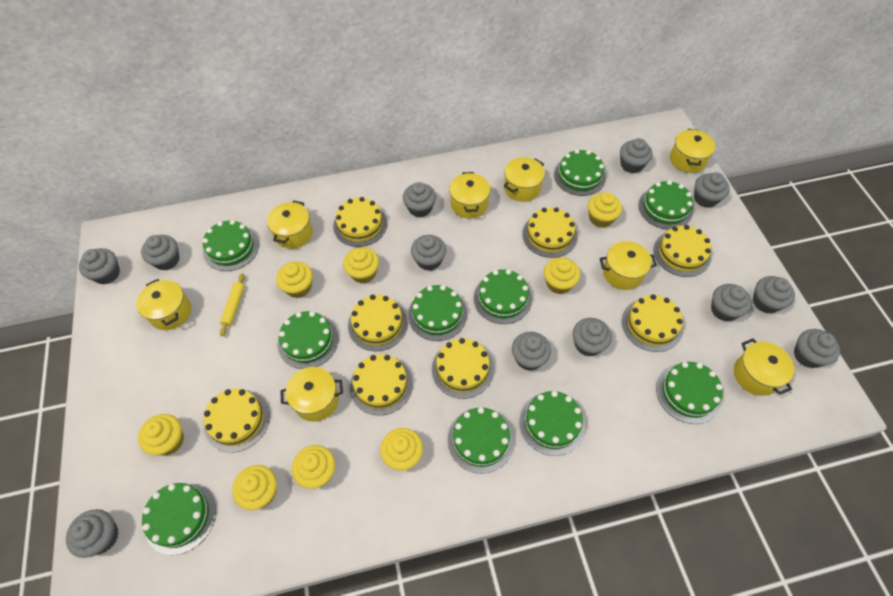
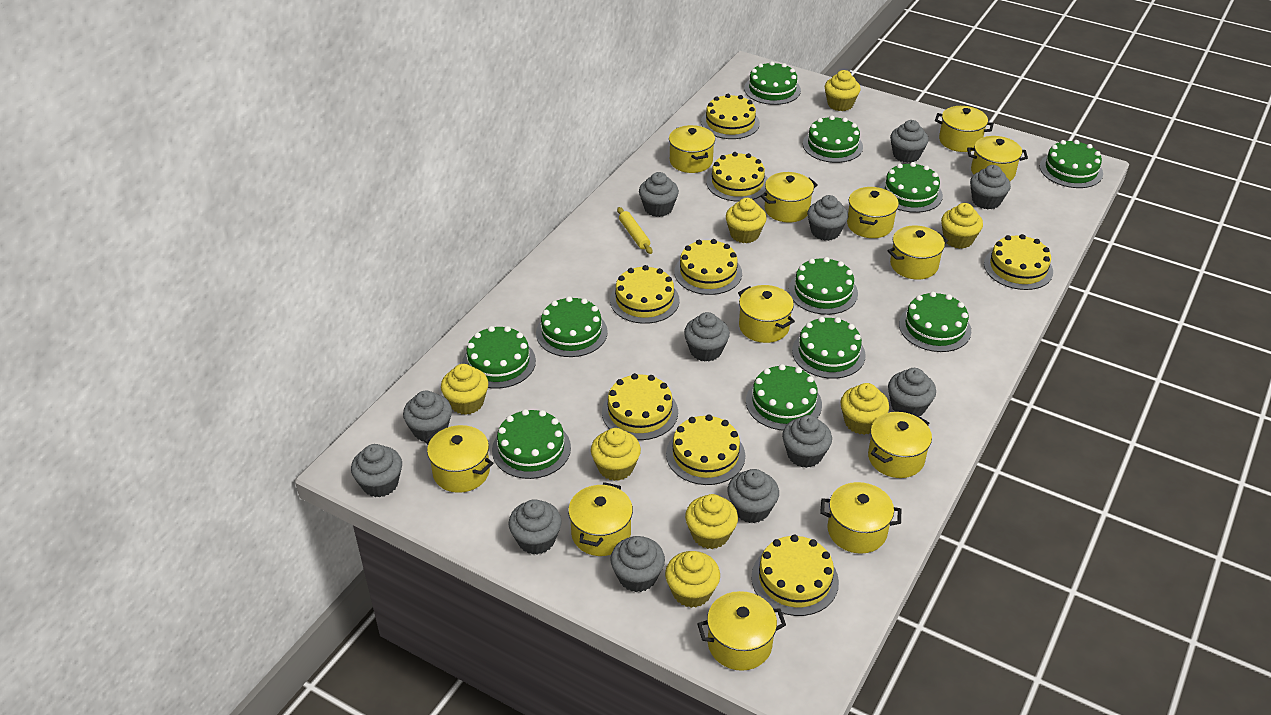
green cake: [142,481,216,555] [203,220,259,271] [278,311,338,369] [408,285,467,341] [448,407,514,474] [474,269,532,324] [519,391,585,456] [554,149,606,196] [638,180,693,230] [656,362,723,424] = 10 -> [462,326,536,389] [492,409,571,479] [536,296,608,357] [744,61,801,105] [746,364,822,430] [789,257,858,315] [792,317,866,379] [803,115,863,163] [879,162,943,213] [899,292,971,352] [1040,140,1103,188] = 11
yellow pot: [136,279,191,330] [267,200,313,249] [280,367,343,422] [449,172,490,218] [504,157,545,202] [600,241,657,290] [670,129,715,173] [734,338,794,396] = 8 -> [425,425,493,493] [568,482,633,556] [669,125,715,173] [697,591,786,671] [738,285,795,343] [760,172,818,222] [820,482,901,554] [847,187,899,238] [868,412,932,478] [887,226,948,280] [935,106,994,152] [967,136,1028,181] = 12

